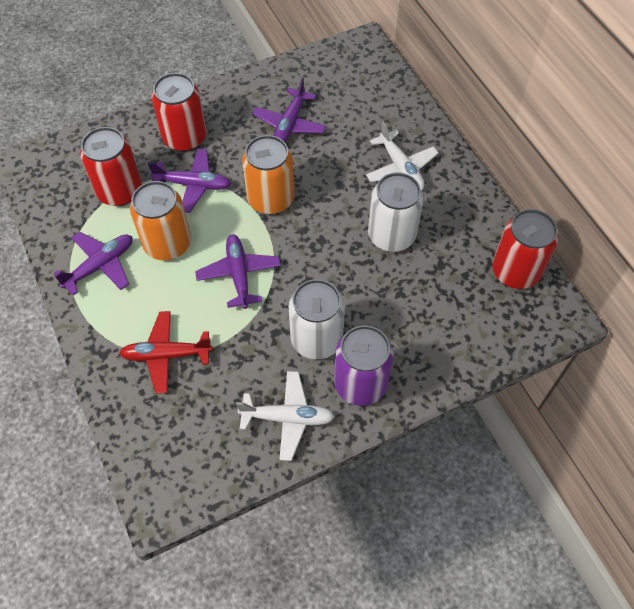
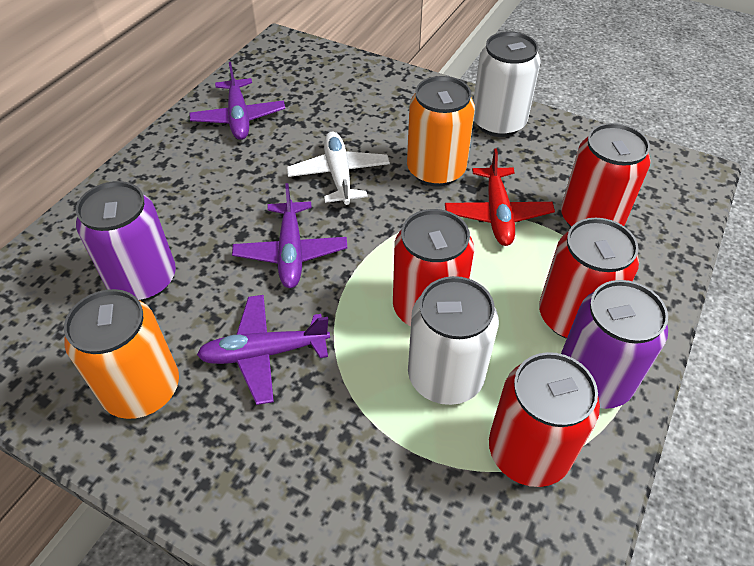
purple can: [334,325,394,406] = 1 -> [76,181,176,301] [561,280,668,409] = 2
purple plane: [54,232,133,296] [148,149,231,213] [195,234,281,309] [252,78,327,142] = 4 -> [189,62,285,140] [197,295,330,405] [232,183,347,288] = 3
red can: [80,127,142,206] [152,73,206,152] [492,209,558,289] = 3 -> [393,209,474,326] [489,352,600,487] [539,218,639,339] [561,123,651,228] = 4
white plane: [236,371,335,461] [366,122,439,190] = 2 -> [287,132,390,205] = 1

